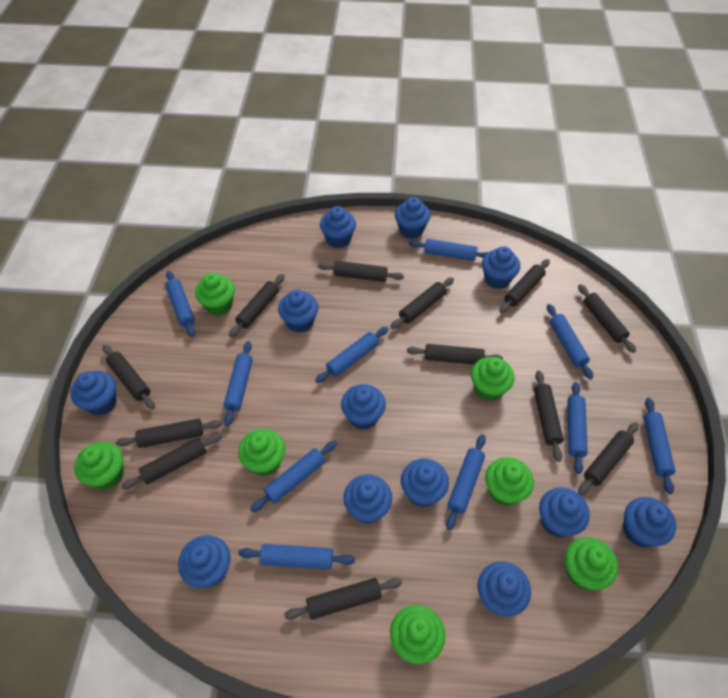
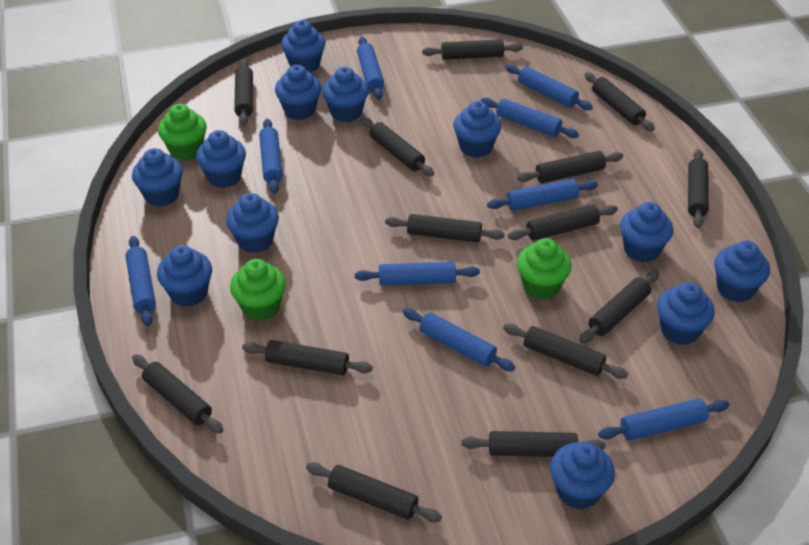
black rolling pin: [102,344,155,409] [116,419,222,448] [121,433,223,489] [229,274,284,337] [284,578,402,620] [318,261,404,282] [390,277,454,329] [407,344,503,364] [499,259,550,313] [534,371,564,462] [578,284,636,353] [578,422,639,496] = 12 -> [132,354,223,434] [234,59,253,126] [242,340,373,375] [306,462,442,522] [362,118,434,177] [385,214,505,243] [422,39,523,60] [462,431,606,457] [503,324,628,379] [508,205,618,241] [517,151,623,183] [579,271,659,344] [584,72,655,131] [688,149,709,228] = 14
blue rolling pin: [166,271,195,337] [224,341,253,426] [239,544,355,569] [250,441,337,512] [315,327,388,383] [409,239,488,261] [446,435,486,530] [547,304,593,379] [567,382,588,474] [643,398,675,494] = 10 -> [125,236,156,326] [259,119,283,193] [355,262,480,286] [357,37,384,100] [403,308,515,371] [481,98,579,138] [487,179,598,211] [506,64,593,110] [598,399,729,440] = 9
green cupcake: [74,442,124,490] [195,273,235,316] [238,429,285,476] [390,605,445,664] [471,357,514,401] [485,457,534,506] [565,537,618,590] = 7 -> [158,104,207,161] [230,259,286,321] [517,238,572,300] = 3

